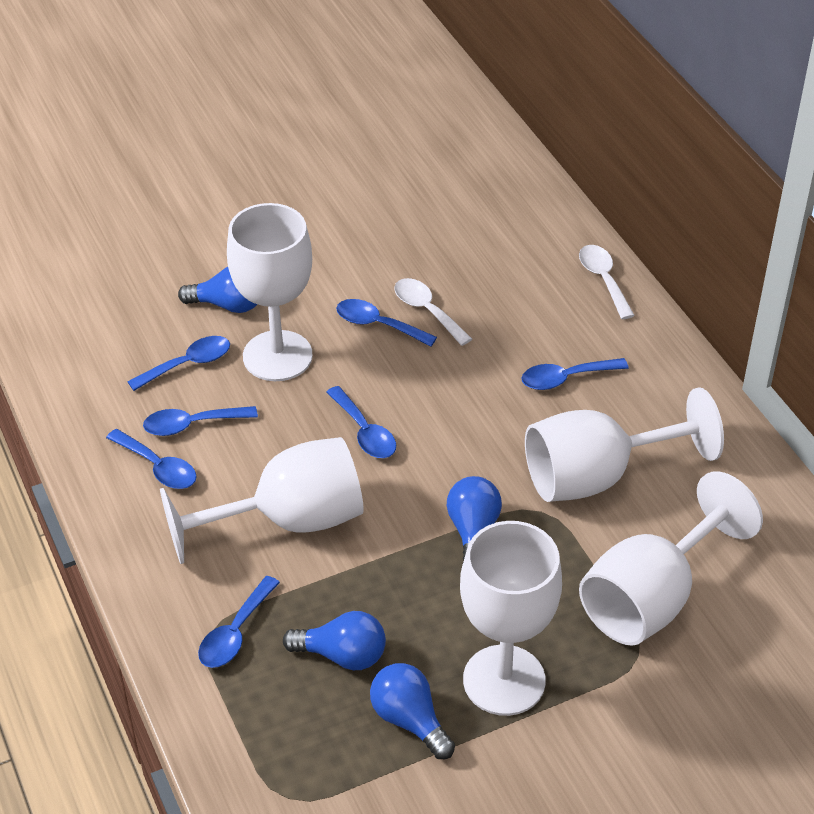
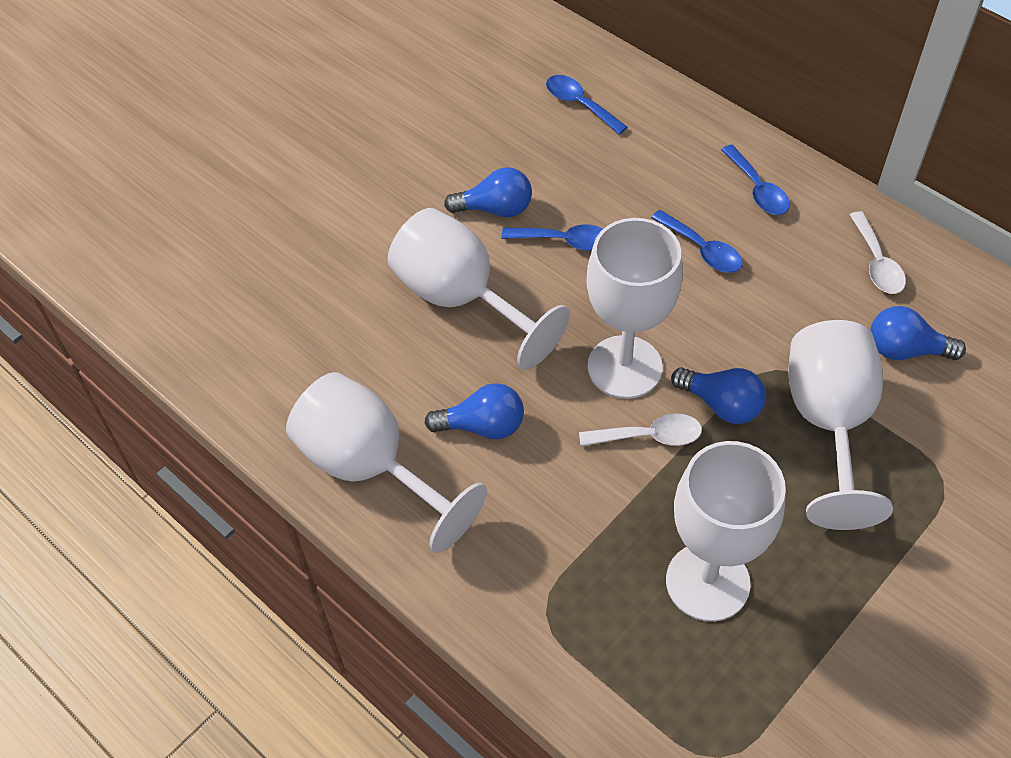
blue spoon: [106,429,197,489] [127,336,230,391] [143,406,258,436] [198,576,280,668] [326,386,396,458] [336,299,437,346] [521,358,629,390] = 7 -> [501,225,603,251] [546,75,628,134] [651,210,743,273] [721,145,790,215] = 4

